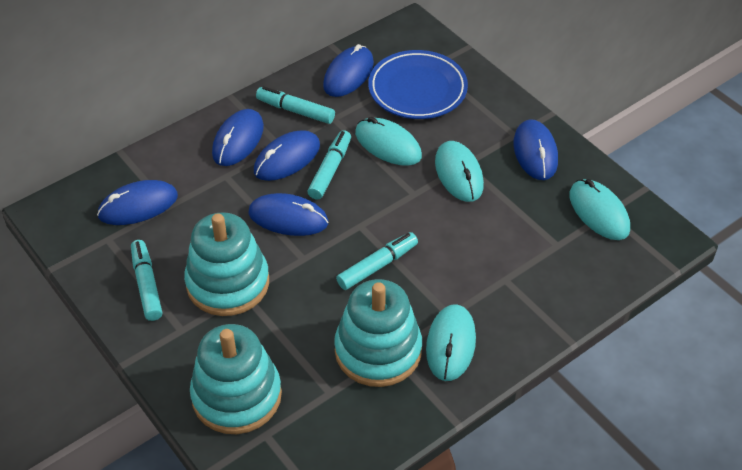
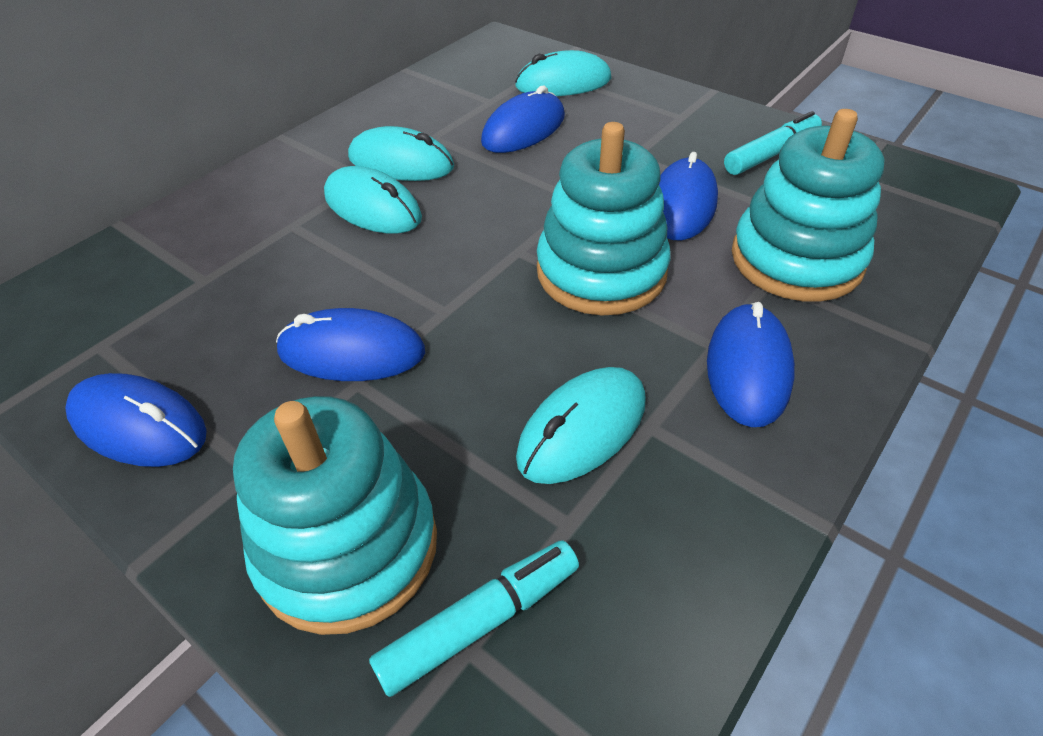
blue mouse: [97,180,178,225] [212,109,264,166] [248,193,328,236] [254,130,320,181] [323,44,374,97] [513,119,558,180] = 6 -> [65,373,207,467] [276,308,425,381] [481,85,565,153] [659,152,718,240] [707,302,795,427] = 5
blue plate: [368,50,468,119] = 1 -> none = 0
turquoise marker: [131,240,162,321] [256,86,335,124] [307,130,351,200] [336,232,418,290] = 4 -> [369,540,579,697] [724,111,822,175] = 2

